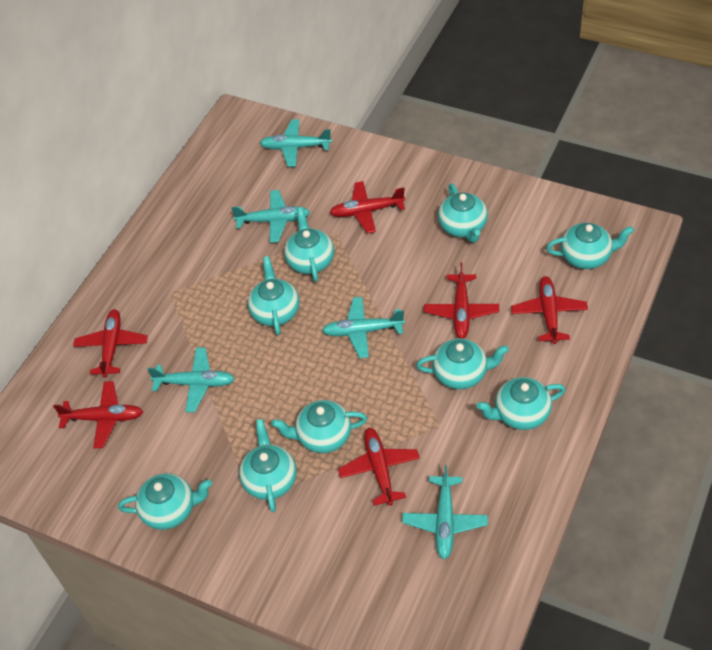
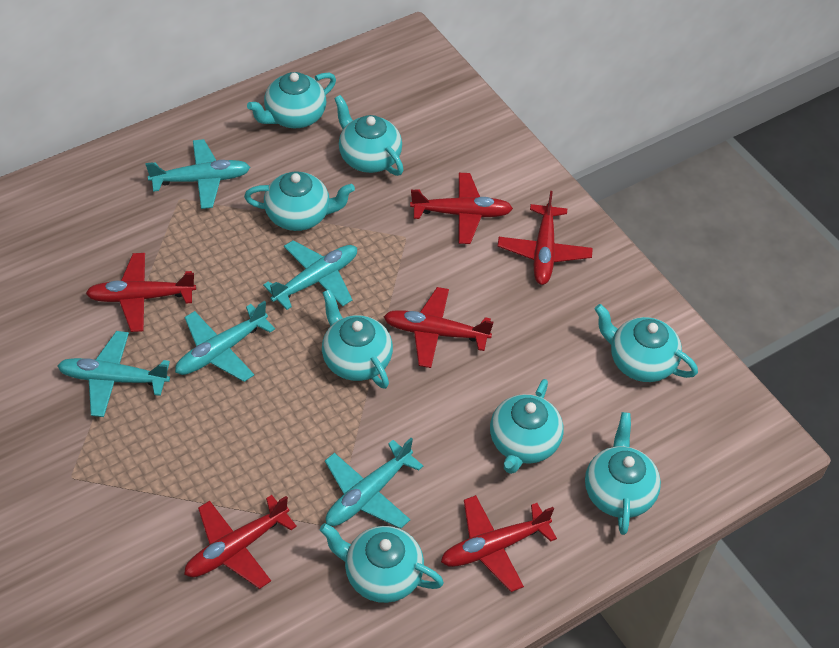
turquoise teapot: [118,473,212,530] [239,419,297,512] [248,256,299,335] [271,400,367,453] [284,207,334,282] [416,339,509,389] [438,183,488,243] [476,377,566,430] [546,223,634,269] = 9 -> [244,171,355,231] [247,72,336,128] [320,523,444,603] [322,289,393,389] [334,95,404,176] [490,379,564,474] [585,412,661,535] [594,304,698,382] = 8

